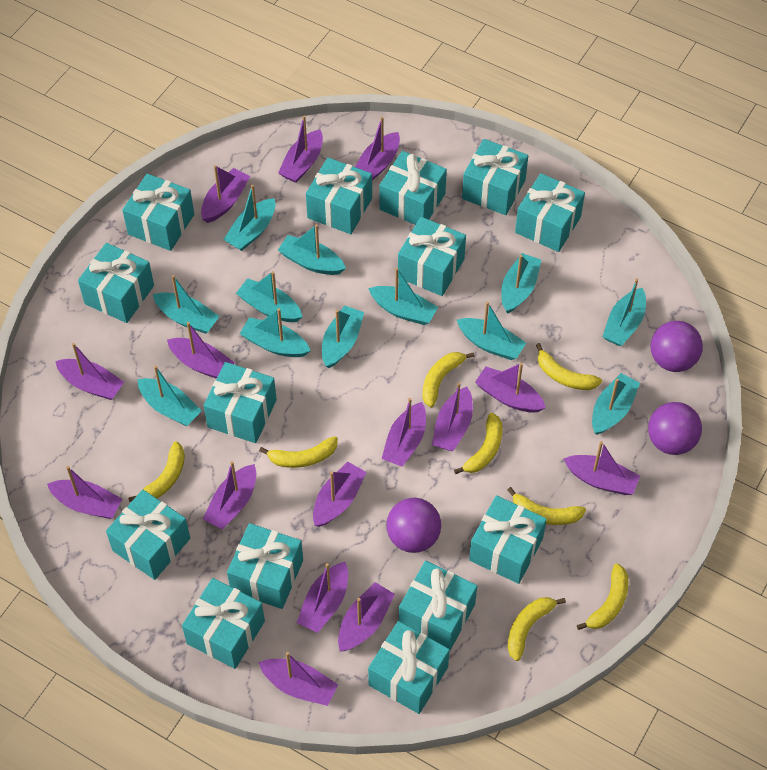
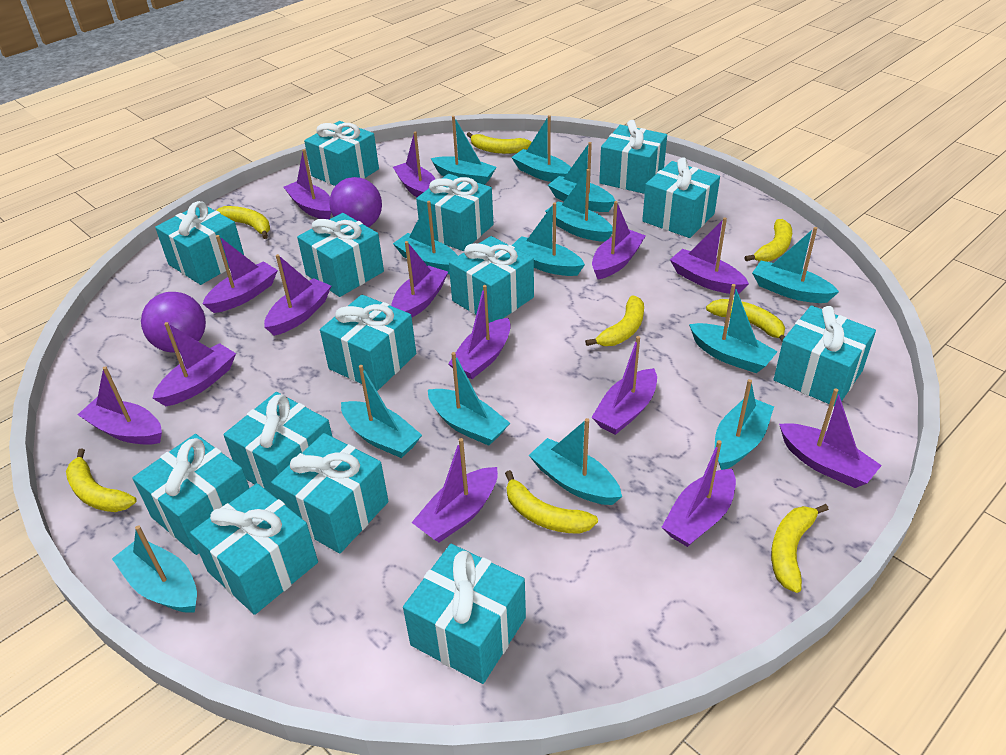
purple ball: [387,498,441,553] [648,402,702,455] [650,321,703,372] = 3 -> [141,292,206,353] [329,177,382,227] = 2
purple boat: [47,466,122,519] [55,343,124,400] [167,322,235,379] [201,165,250,223] [203,461,256,529] [258,652,338,706] [278,115,323,183] [297,562,348,633] [313,462,367,527] [338,582,395,651] [355,117,400,180] [382,398,426,467] [432,382,473,451] [475,363,546,413] [564,441,640,495] = 15 -> [78,366,162,445] [152,322,236,406] [203,235,278,313] [264,254,331,336] [284,149,331,220] [391,241,448,317] [393,131,435,197] [411,438,498,543] [448,285,511,379] [592,201,646,279] [592,336,657,435] [662,440,736,547] [670,218,749,294] [779,388,882,488] = 14
turquoise boat: [138,365,202,426] [153,275,220,334] [223,185,275,251] [236,271,302,322] [240,308,311,357] [278,224,346,275] [322,305,364,368] [368,268,438,325] [457,301,526,360] [501,253,541,314] [592,373,640,435] [602,279,646,346] = 12 -> [112,525,197,613] [341,365,422,458] [393,201,458,274] [428,352,510,446] [431,116,497,185] [511,115,571,182] [512,203,585,276] [529,418,622,505] [545,169,613,241] [548,142,615,212] [689,284,778,373] [715,379,774,470] [752,227,839,303] = 13

